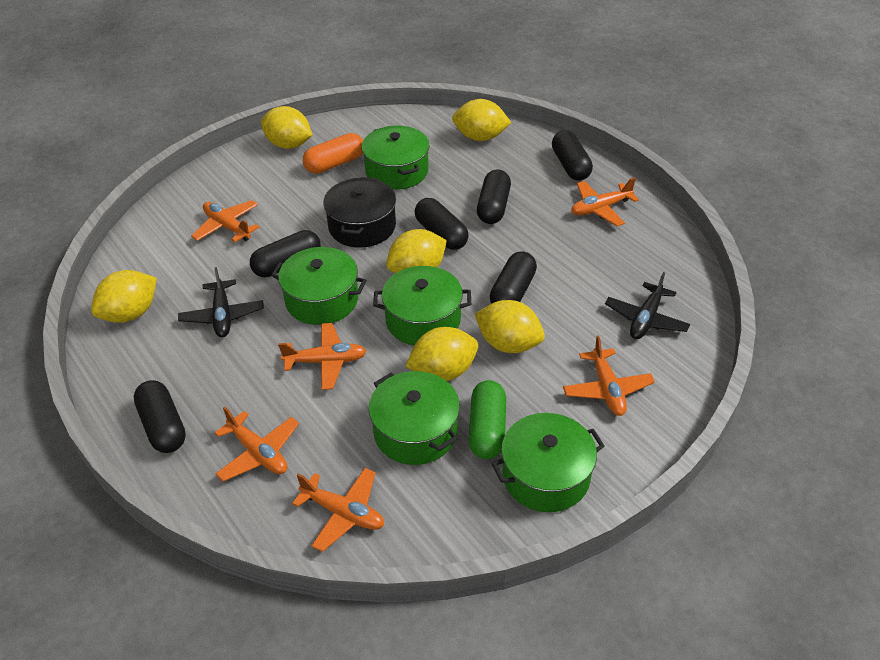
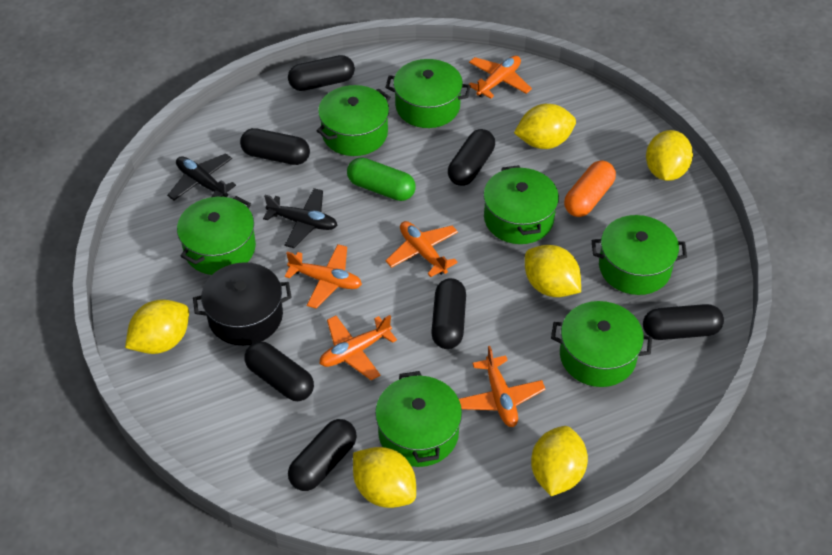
black capsule: [133,380,186,453] [250,230,321,277] [415,198,469,250] [477,169,511,224] [490,251,537,304] [552,130,593,181] = 6 -> [240,128,310,165] [245,341,314,401] [288,55,355,91] [288,419,357,491] [431,278,466,349] [448,129,495,186] [643,304,724,340] = 7
green pot: [271,247,367,325] [362,126,430,190] [369,371,460,465] [373,266,471,346] [492,413,605,512] = 5 -> [177,196,256,275] [316,85,390,156] [375,371,462,467] [385,59,471,128] [483,165,559,244] [551,301,652,387] [592,215,687,295] = 7
orange plane: [191,200,260,242] [214,406,299,481] [278,323,366,390] [292,468,384,552] [563,336,655,416] [571,177,639,226] = 6 -> [285,244,362,309] [319,315,397,380] [385,221,458,277] [459,346,545,427] [469,56,532,99] = 5

